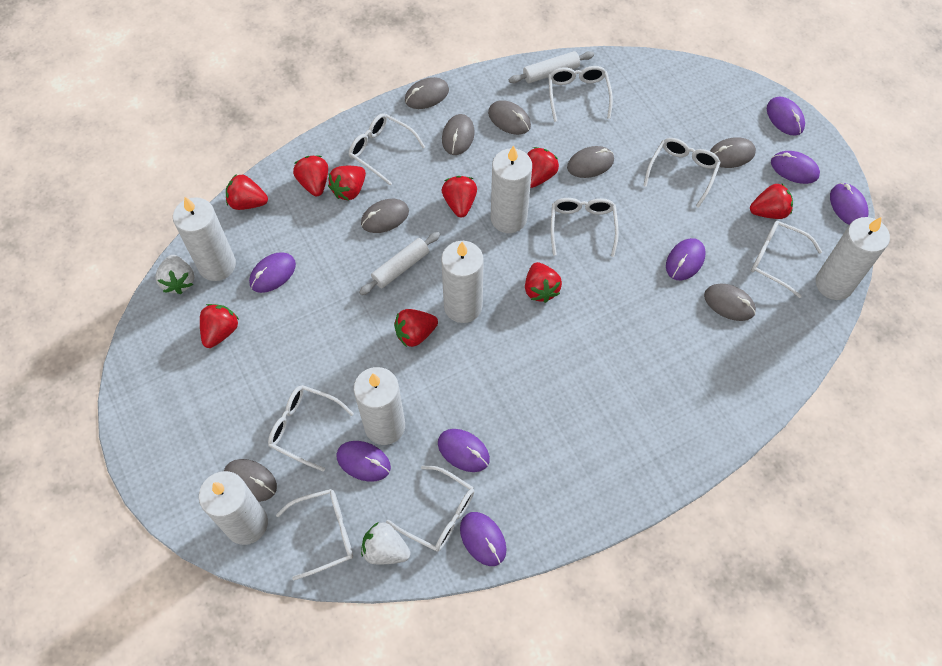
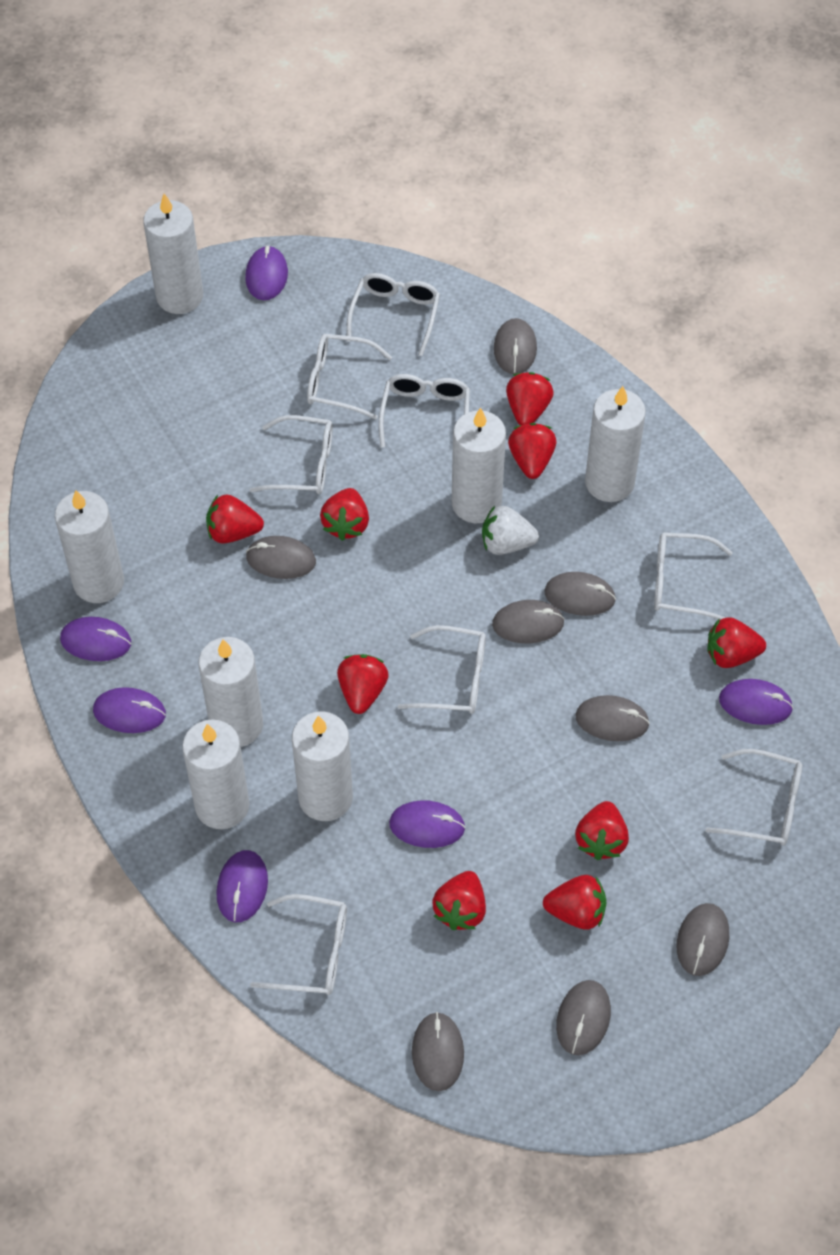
purple mouse: [249,252,296,293] [336,441,391,482] [438,429,490,472] [460,512,506,566] [666,238,706,280] [767,97,805,136] [771,151,820,184] [830,183,868,225] = 8 -> [60,617,131,661] [93,687,166,733] [216,850,268,922] [245,246,288,300] [389,800,465,848] [719,679,793,725] = 6
white candle: [173,197,236,281] [199,471,268,545] [354,367,405,445] [441,241,484,323] [490,145,532,233] [816,217,890,300] = 6 -> [55,490,124,603] [143,193,203,314] [182,719,250,829] [198,637,263,747] [292,711,353,821] [452,408,506,523] [585,386,646,502] = 7
white rolling pin: [359,232,440,295] [509,51,594,83] = 2 -> none = 0
white strawberry: [155,255,194,294] [361,522,410,564] = 2 -> [482,506,539,555] = 1

